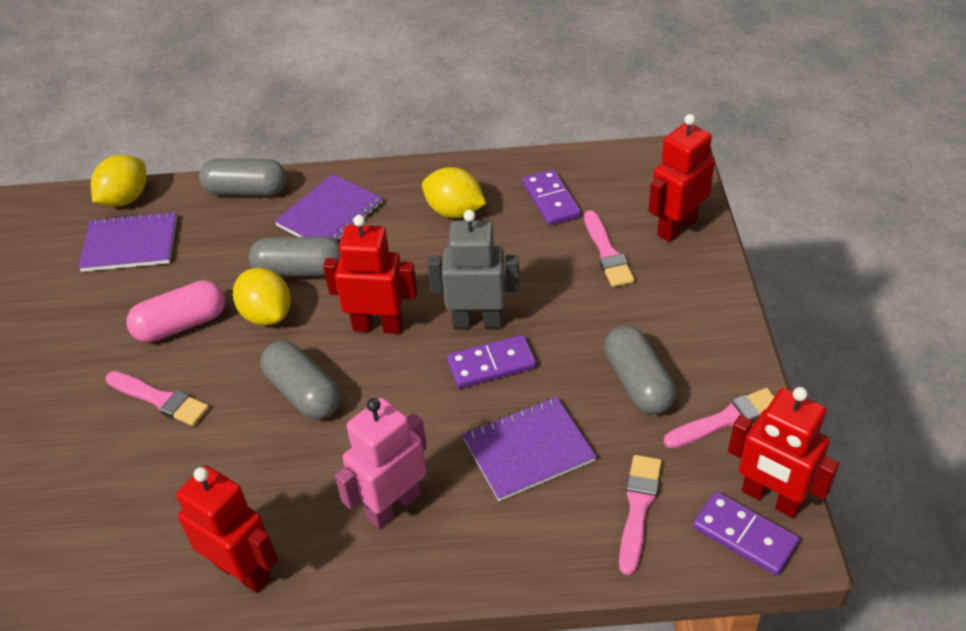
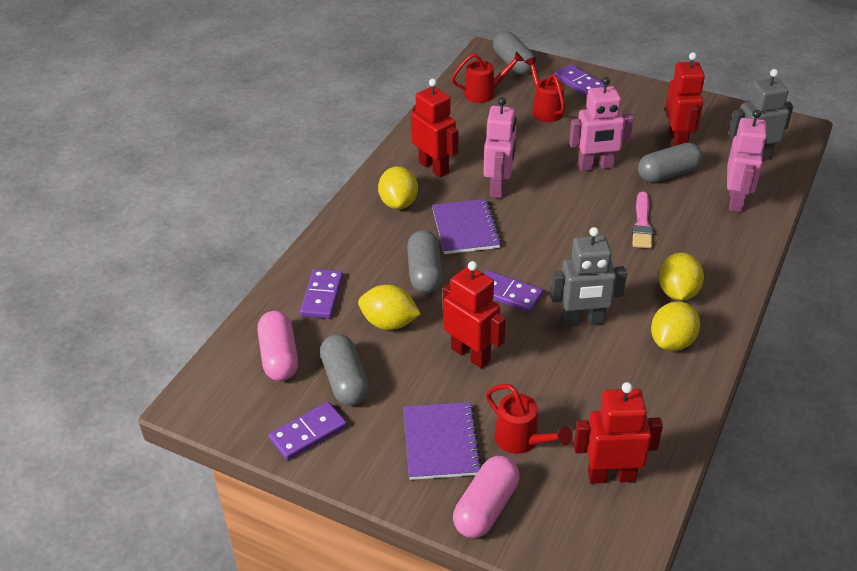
grey robot: [428,210,520,328] = 1 -> [551,227,627,327] [729,69,794,160] = 2
pink brush: [106,371,209,426] [584,210,635,287] [619,455,662,575] [664,388,775,448] = 4 -> [632,192,653,249] = 1
pink capsule: [126,280,225,342] = 1 -> [257,311,298,381] [453,456,520,538] = 2
pink robot: [335,398,427,529] = 1 -> [483,97,517,198] [569,77,634,171] [727,110,767,212] = 3
purple domino: [447,335,536,388] [523,169,581,226] [693,492,800,576] = 3 -> [269,402,347,460] [300,269,343,319] [484,270,543,313] [554,64,604,97] = 4
purple notebook: [78,211,177,272] [274,174,383,242] [462,396,597,501] = 3 -> [403,402,482,480] [432,199,501,254] = 2
red watering can: none = 0 -> [451,51,524,103] [486,384,573,454] [525,57,565,122] = 3
yellow lemon: [91,155,147,207] [233,268,291,326] [422,167,486,218] = 3 -> [358,285,421,330] [378,166,418,209] [651,301,700,351] [658,253,704,301] = 4

